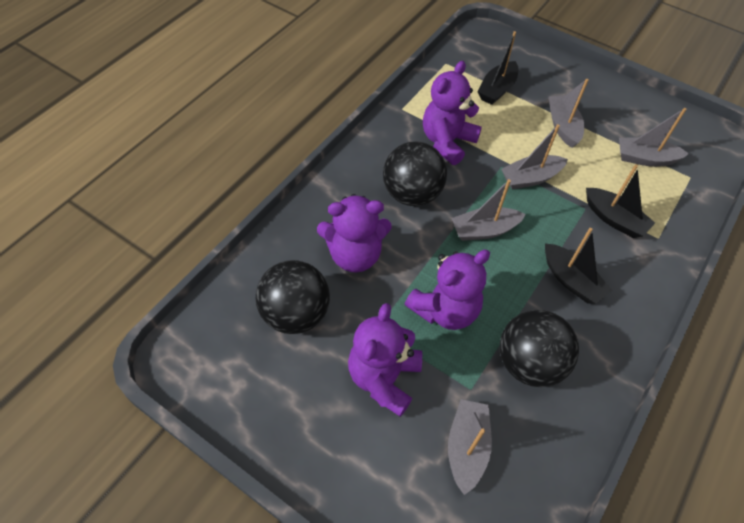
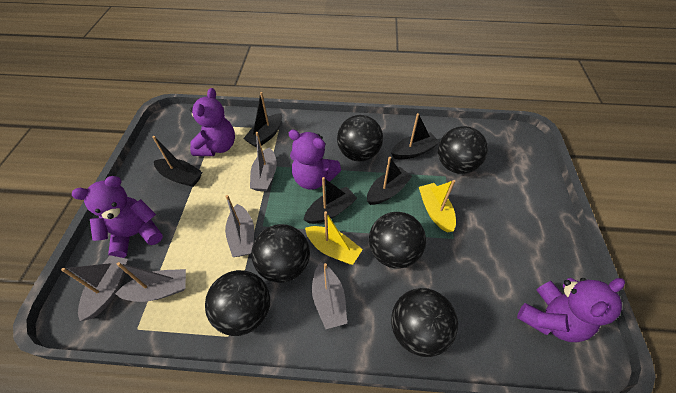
black ball: [256,260,330,334] [383,141,447,206] [500,310,579,387] = 3 -> [205,270,270,336] [251,224,310,283] [337,115,383,161] [369,212,426,269] [391,288,458,357] [438,126,488,174] = 6
black boat: [477,31,518,105] [545,228,612,304] [586,164,655,238] = 3 -> [152,136,202,187] [243,92,282,147] [304,177,357,224] [367,157,413,205] [391,113,440,159] = 5
yellow boat: none = 0 -> [305,211,363,265] [419,180,456,233] = 2

